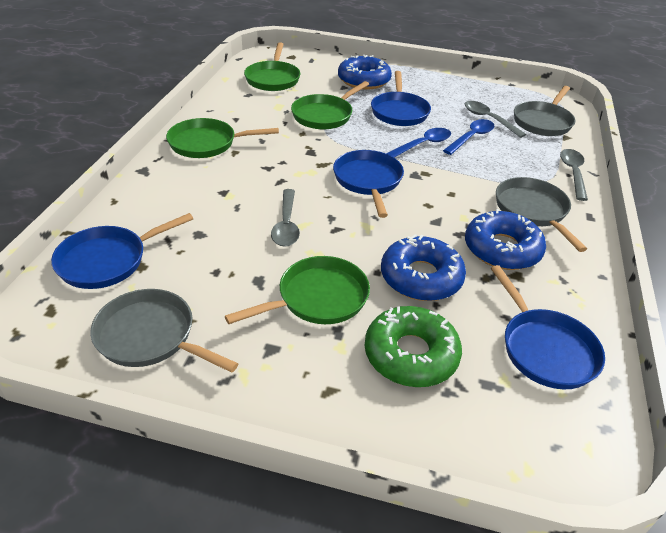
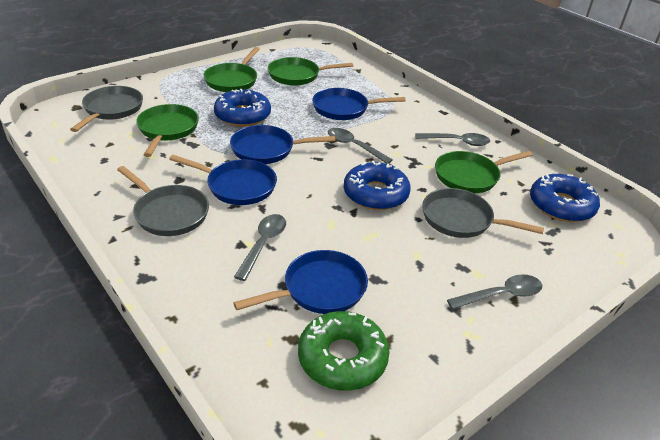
blue spoon: [386,128,451,158] [443,119,494,155] = 2 -> none = 0
grey spoon: [271,189,300,247] [465,101,526,138] [560,149,588,201] = 3 -> [234,214,286,281] [328,128,393,164] [415,133,490,146] [447,274,542,309] = 4

